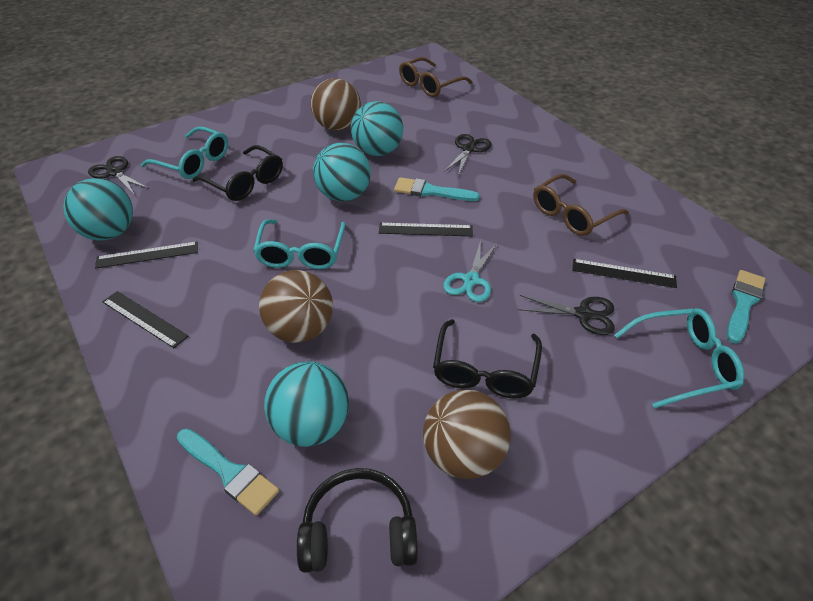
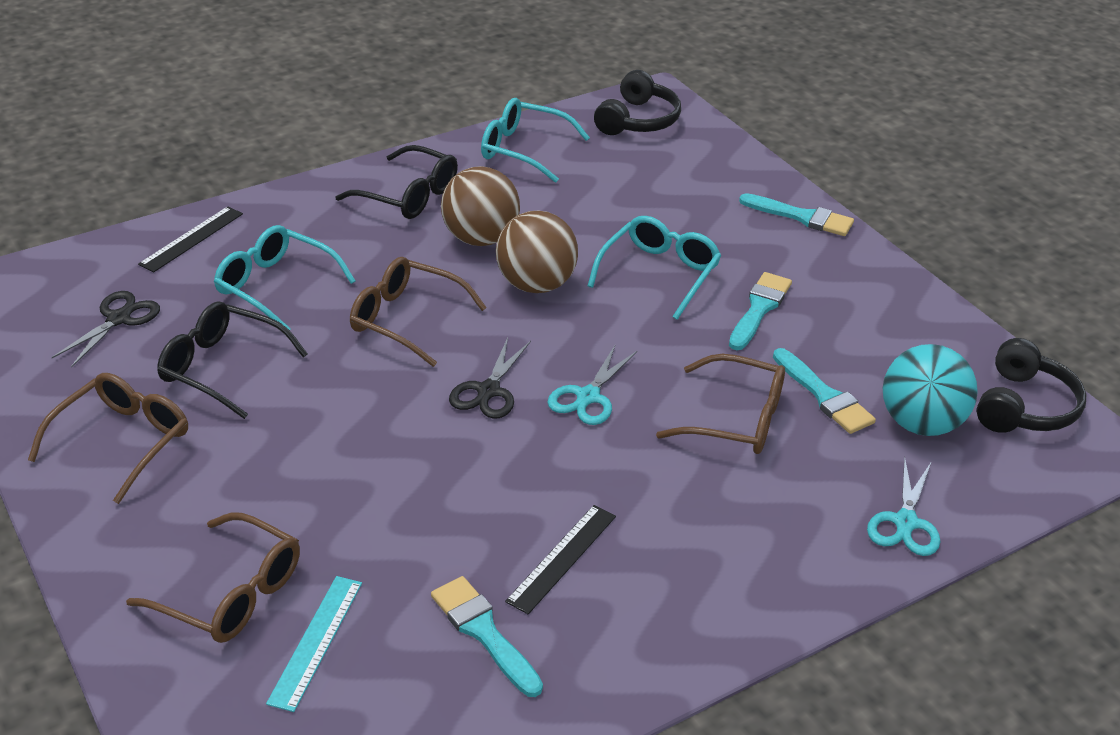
black headphones: [297,468,418,573] = 1 -> [594,70,681,135] [977,338,1087,433] = 2
black ruler: [95,242,198,269] [102,291,188,348] [379,223,473,236] [572,259,677,288] = 4 -> [138,206,243,272] [505,505,616,614] = 2
black scissors: [88,156,149,195] [444,134,491,176] [518,295,615,335] = 3 -> [52,291,160,368] [449,338,531,419] = 2
brown ball: [259,270,333,343] [311,78,361,131] [423,390,510,479] = 3 -> [441,166,520,246] [496,210,578,293] = 2
brown glasses: [399,57,473,97] [533,174,629,236] = 2 -> [28,373,188,504] [126,512,300,643] [350,257,487,367] [656,354,785,454] = 4
turquoise ball: [63,178,133,241] [264,361,349,447] [313,143,371,201] [351,101,403,156] = 4 -> [883,344,978,436] = 1
turquoise brush: [177,429,279,516] [394,177,480,201] [727,270,765,344] = 3 -> [431,576,543,697] [729,272,792,350] [739,193,854,236] [773,348,876,434] = 4
turquoise ruler: none = 0 -> [266,576,362,712] = 1
turquoise scissors: [443,240,498,302] = 1 -> [548,345,637,425] [867,457,940,556] = 2

